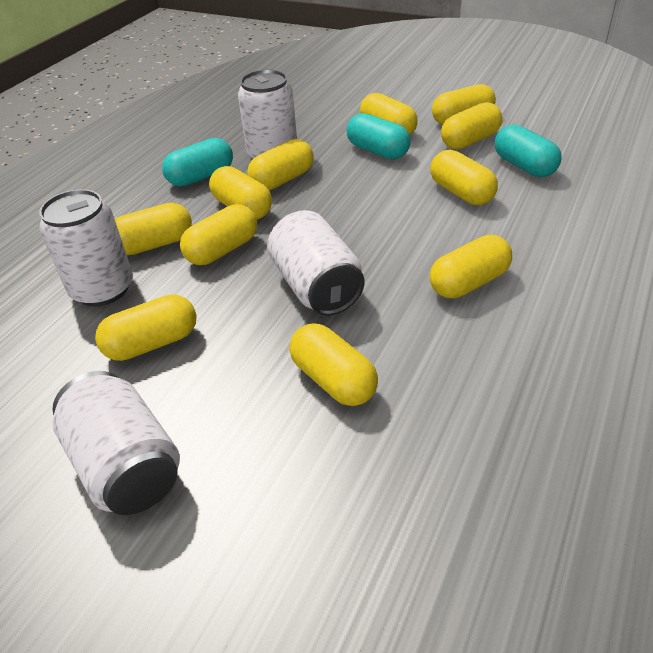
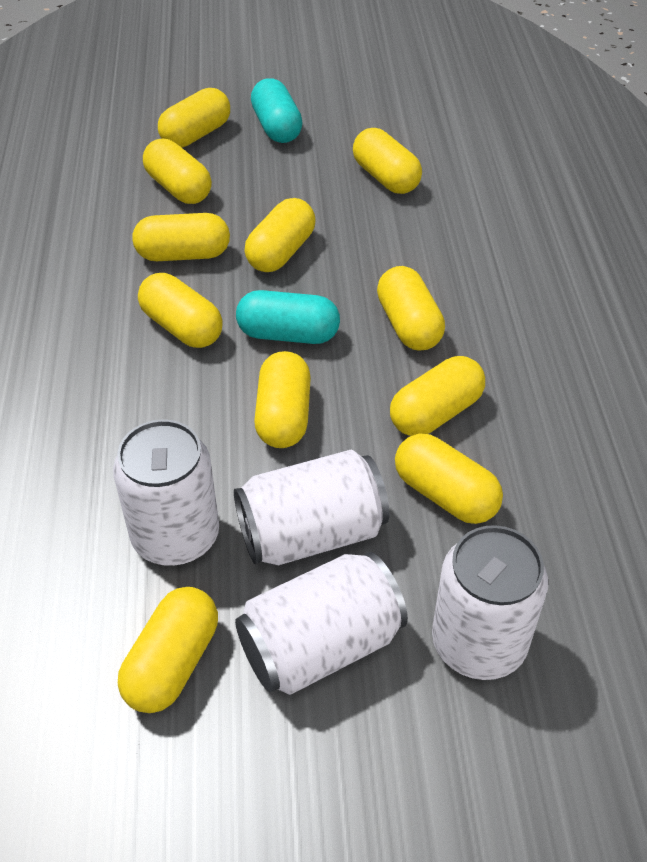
turquoise capsule: [162,138,233,186] [347,113,411,159] [495,124,561,177] = 3 -> [236,290,340,344] [251,78,303,143] = 2

